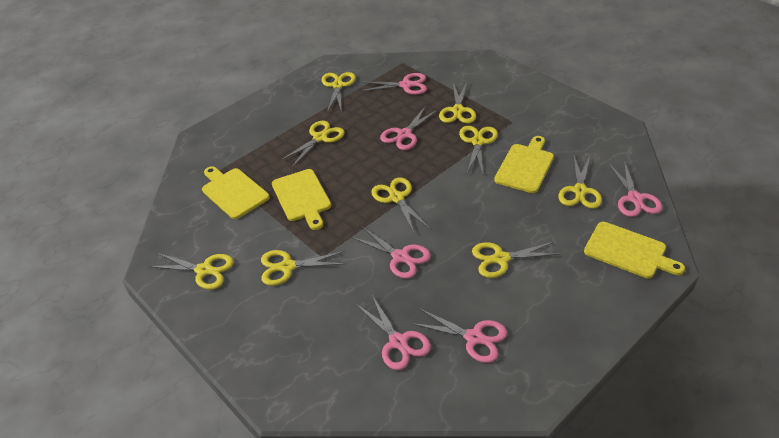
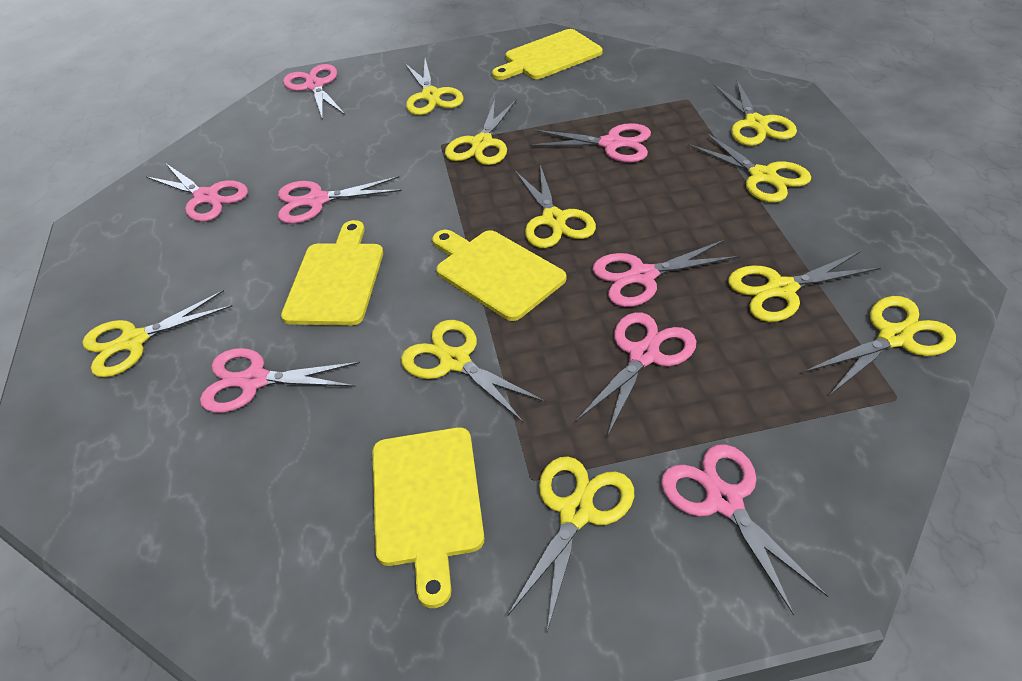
pink scissors: [351,226,431,279] [356,295,431,370] [361,73,427,95] [380,106,437,150] [411,308,507,363] [608,161,662,217] = 6 -> [146,163,248,222] [200,348,360,413] [278,176,402,224] [283,64,345,120] [529,123,651,162] [576,312,697,437] [593,240,740,307] [661,444,828,615] = 8
yellow scissors: [148,253,234,290] [261,250,346,286] [281,121,345,167] [322,72,356,112] [371,177,430,233] [439,82,476,123] [459,126,498,174] [472,241,560,278] [558,156,602,209] = 9 -> [82,290,233,377] [401,320,546,422] [405,59,464,115] [445,99,517,165] [507,457,634,632] [515,165,596,248] [688,133,811,203] [714,78,797,146] [728,251,881,322] [803,296,956,396] = 10

